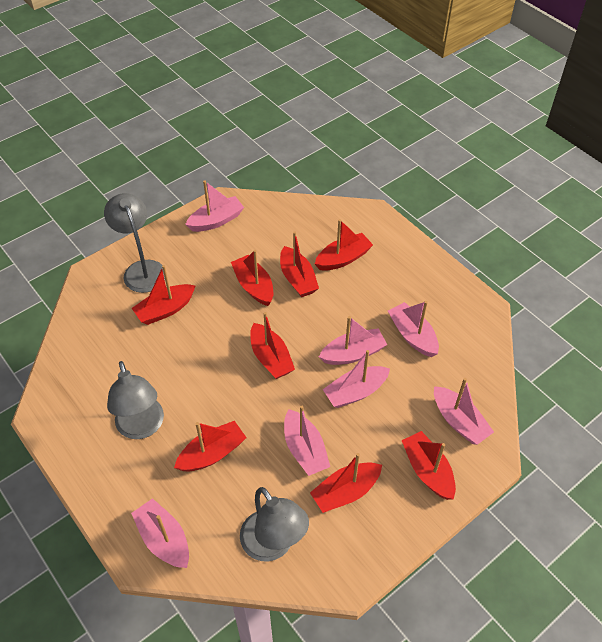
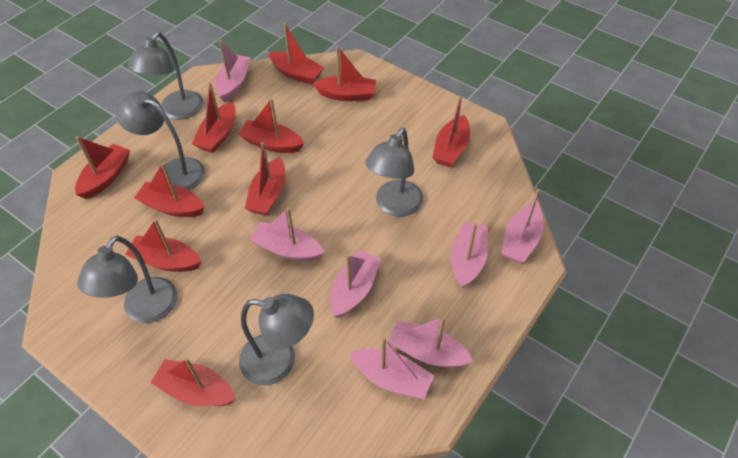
grey lamp: [104,193,165,293] [107,361,164,439] [240,487,309,562] = 3 -> [77,236,177,323] [115,91,205,190] [128,32,203,120] [239,294,314,385] [365,128,423,217] = 5
red boat: [132,265,195,325] [174,421,247,471] [231,250,273,306] [250,312,295,379] [280,231,319,297] [310,453,382,513] [315,219,373,271] [401,431,456,500] = 8 -> [75,136,130,199] [125,219,201,272] [134,163,205,217] [151,358,236,406] [192,82,236,153] [239,98,304,153] [245,142,286,216] [268,23,324,85] [313,46,376,101] [432,96,470,167] = 10

